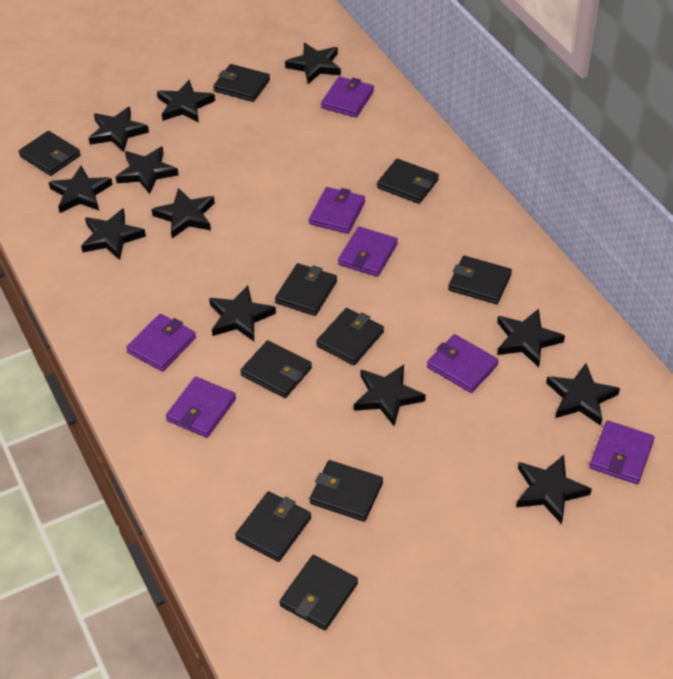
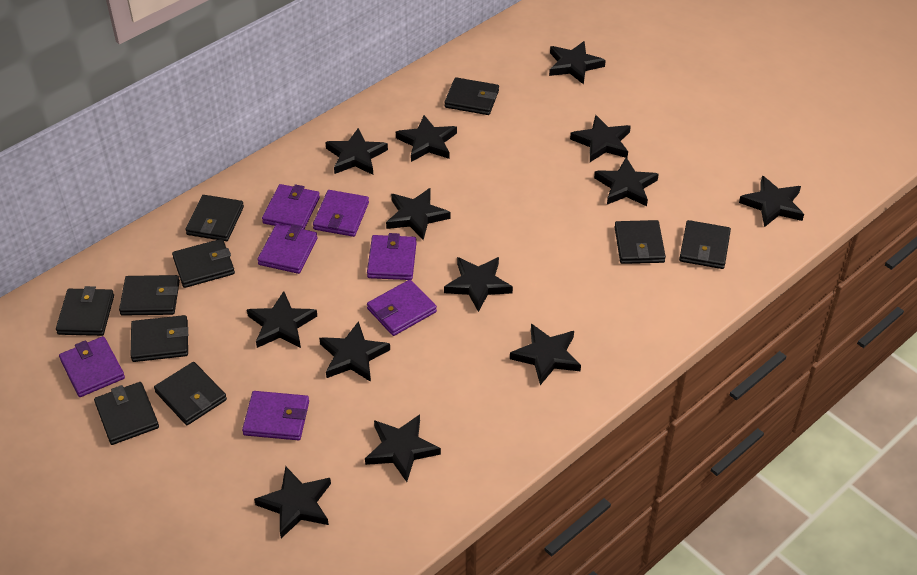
black star: [49,166,113,213] [81,208,146,260] [89,107,149,152] [116,146,179,194] [151,188,215,238] [157,80,215,122] [209,285,276,341] [285,43,341,84] [354,364,426,426] [497,309,565,367] [516,455,592,524] [546,363,620,426] = 12 -> [247,291,317,348] [254,466,331,539] [319,321,390,382] [325,128,388,175] [365,415,441,482] [386,188,451,240] [396,115,457,162] [444,257,513,312] [510,324,581,385] [549,41,606,85] [570,115,631,162] [594,157,659,206] [739,175,804,227] = 13

